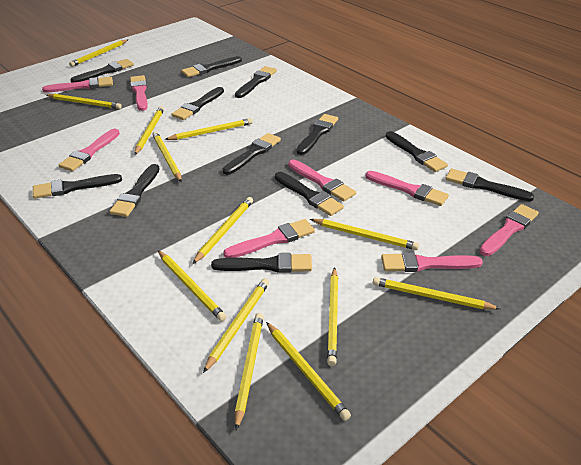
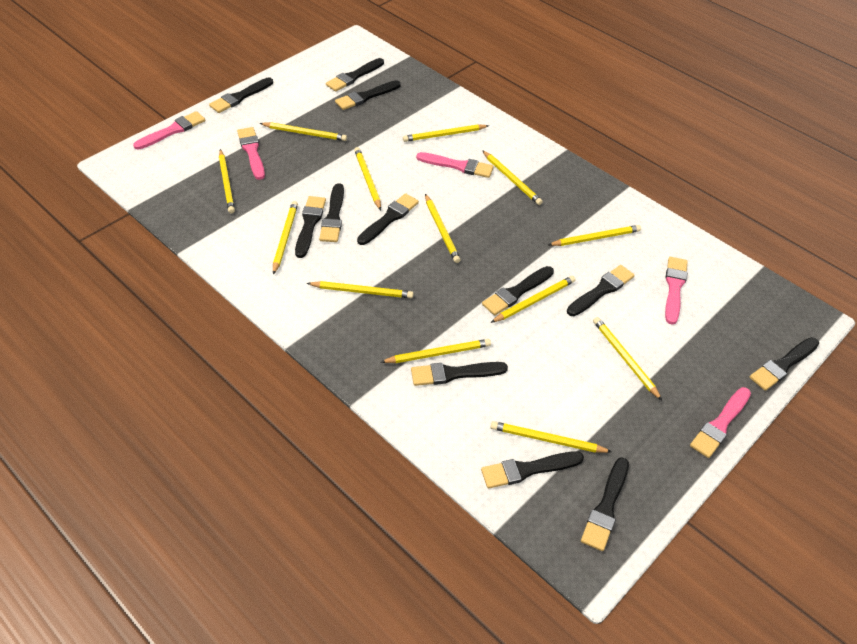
pink brush: [42,77,113,92] [59,129,120,171] [130,75,148,111] [223,219,315,258] [288,160,356,202] [365,171,449,206] [381,252,483,272] [479,204,539,256] = 8 -> [133,111,205,150] [237,127,265,180] [416,152,494,178] [665,257,688,325] [690,387,751,458] = 5

